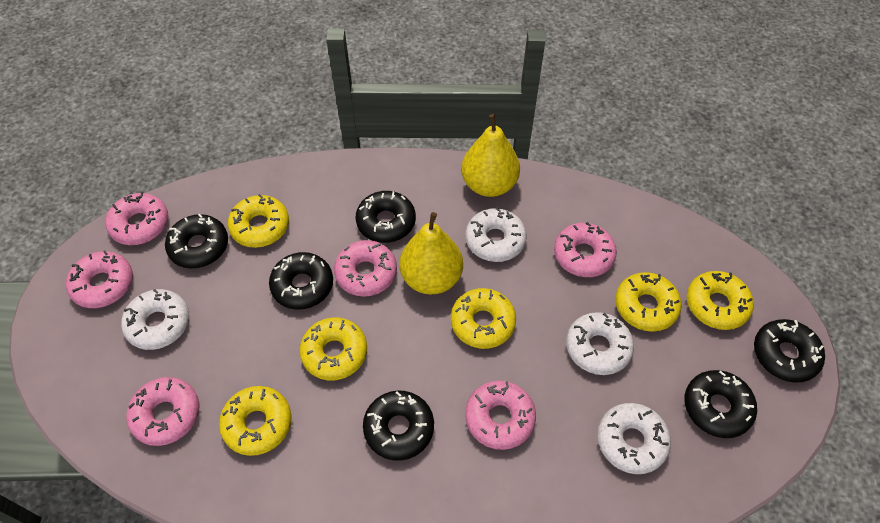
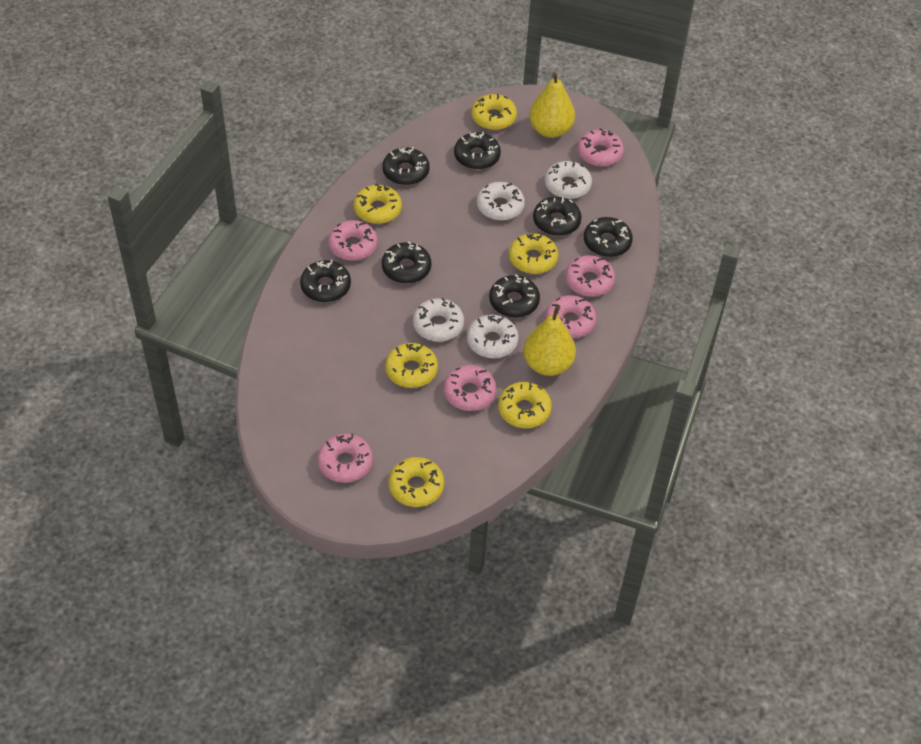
black donut: [165,213,228,269] [269,252,333,310] [356,191,416,243] [363,391,434,461] [685,370,757,438] [754,319,825,383] = 6 -> [300,260,351,302] [382,147,430,185] [382,241,431,284] [454,132,501,170] [489,275,540,318] [533,197,582,236] [584,217,633,257] = 7

